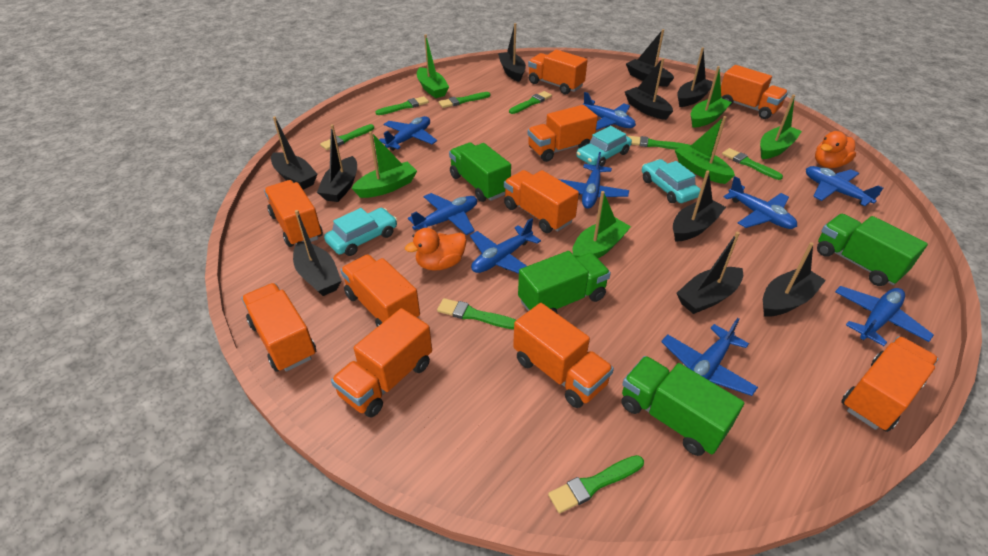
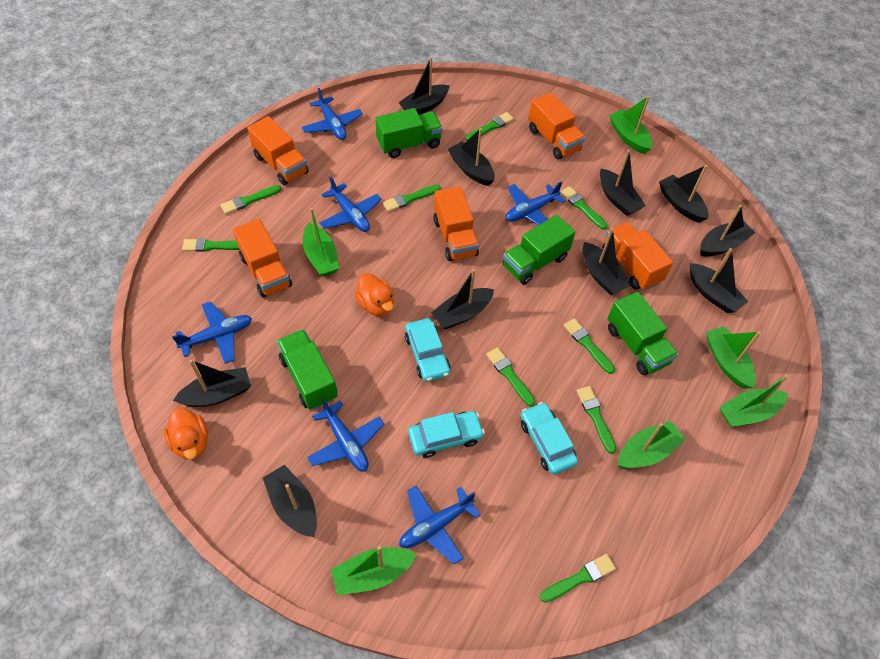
blue plane: [379,116,437,151] [408,193,477,235] [470,218,541,274] [558,152,629,209] [582,92,636,130] [661,318,758,396] [724,176,797,229] [806,166,883,206] [835,286,934,346] = 9 -> [172,301,252,364] [302,88,363,140] [307,398,385,472] [319,177,382,232] [399,486,480,565] [505,181,565,225] = 6
green brush: [320,124,374,150] [375,96,429,115] [437,298,516,329] [439,92,490,108] [509,91,552,114] [548,455,644,514] [628,136,685,150] [722,148,783,180] = 8 -> [182,238,240,252] [220,185,281,214] [383,185,440,212] [466,112,514,140] [486,347,535,406] [540,554,616,602] [560,186,607,230] [564,318,615,374] [577,386,616,454] = 9
orange truck: [241,283,316,372] [264,180,323,247] [331,308,432,418] [340,254,420,327] [504,170,579,233] [513,303,614,408] [528,50,588,95] [528,105,598,162] [721,65,788,119] [841,336,938,432] = 10 -> [233,219,292,298] [247,116,308,185] [433,186,479,261] [528,92,586,160] [603,222,673,291] = 5

